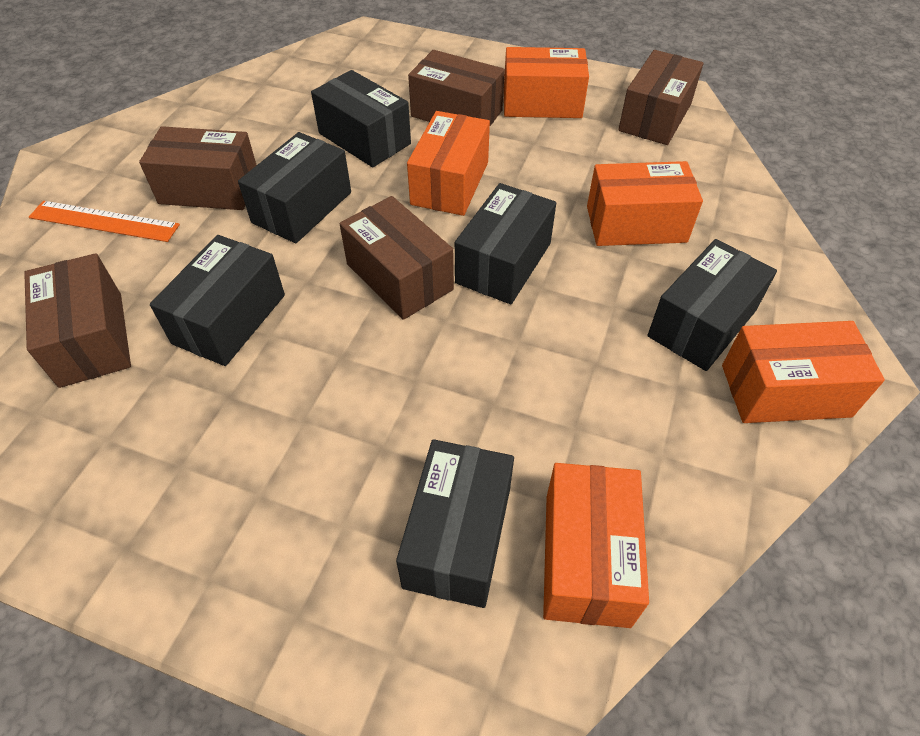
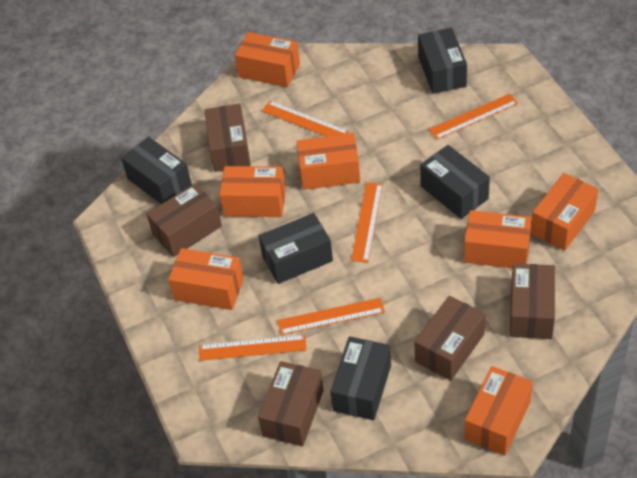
black box: [150,235,285,366] [238,132,351,243] [311,70,411,167] [396,439,514,608] [455,183,556,304] [647,239,777,371] = 6 -> [121,137,192,204] [259,213,333,284] [330,336,391,420] [418,28,467,94] [420,145,490,219] = 5
orange box: [407,111,490,216] [504,47,589,118] [543,463,649,628] [587,161,703,246] [722,321,885,423] = 5 -> [168,248,244,310] [220,166,286,217] [235,32,300,87] [296,133,360,190] [464,210,532,268] [464,366,533,456] [531,173,598,251] = 7
orange ruler: [29,201,180,242] = 1 -> [199,335,306,361] [262,101,349,137] [277,298,385,335] [351,183,383,263] [429,94,518,140] = 5

